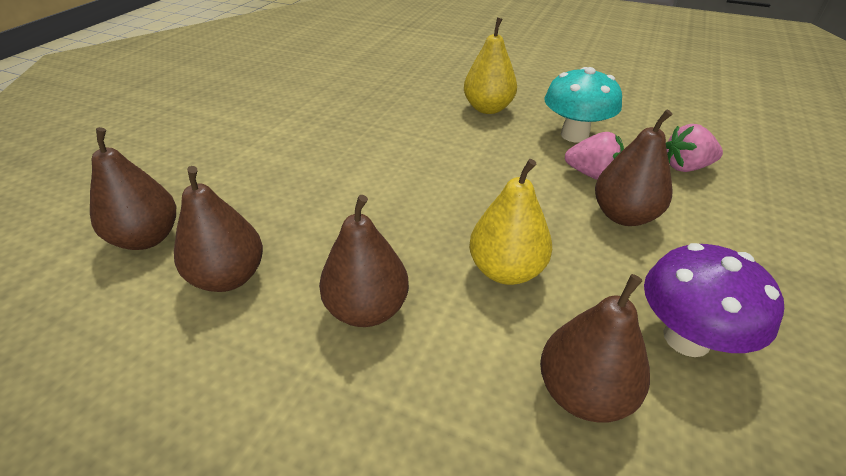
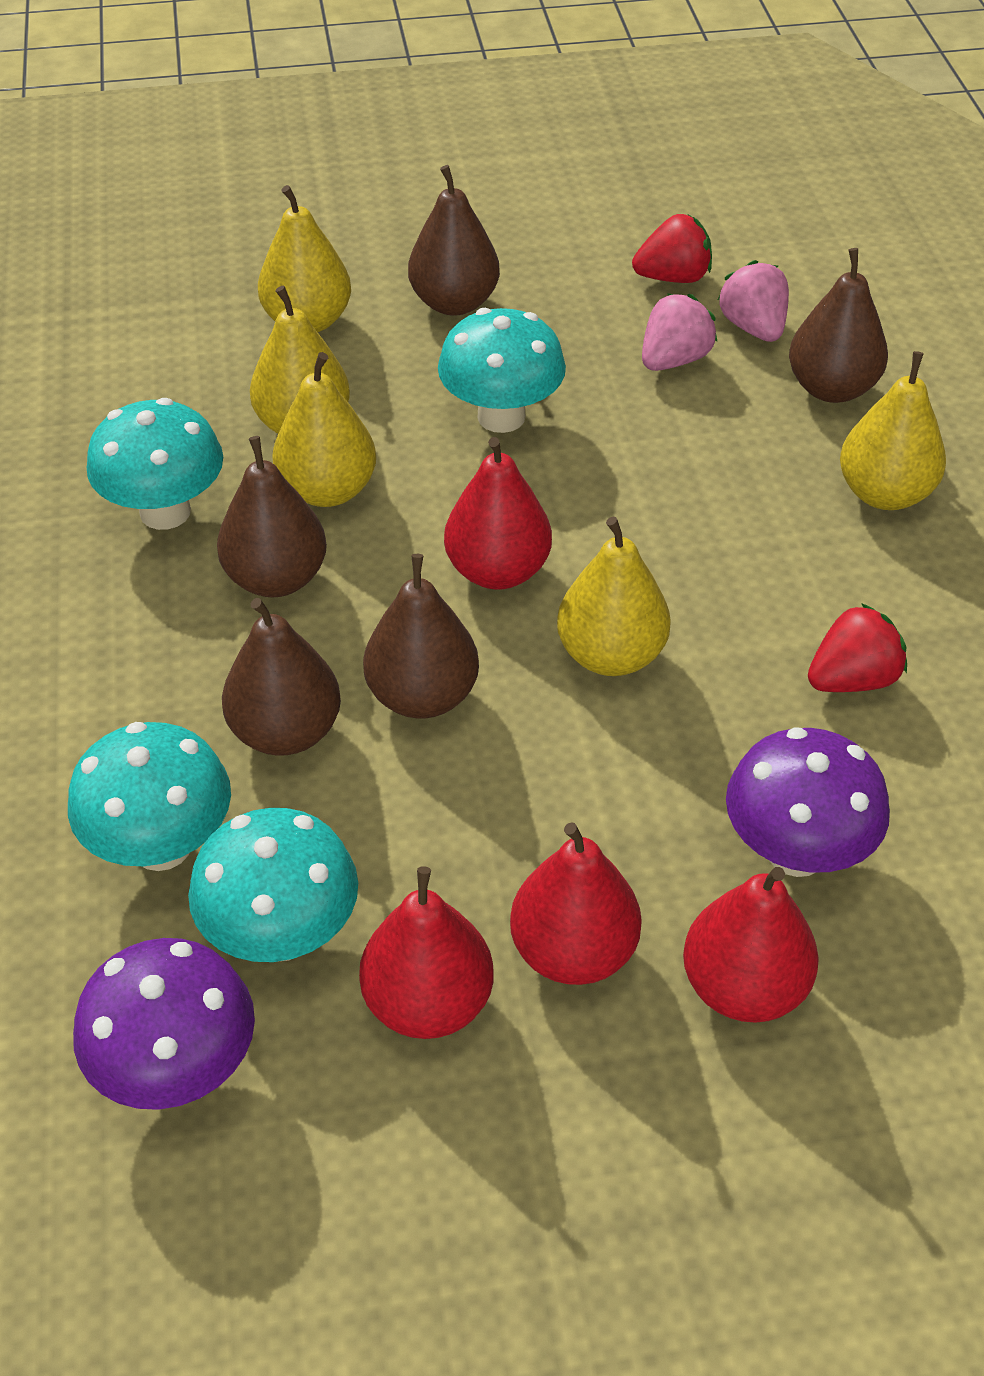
purple mushroom: [644,243,784,357] = 1 -> [73,938,255,1110] [726,727,890,877] = 2
red pear: none = 0 -> [359,866,493,1039] [444,437,552,590] [510,822,642,985] [683,867,819,1023] = 4
red strawberry: none = 0 -> [632,214,712,283] [808,603,907,692] = 2
turquoise mushroom: [544,67,622,143] = 1 -> [68,722,231,871] [87,398,223,530] [188,808,358,962] [438,308,566,433] = 4
yellow pear: [464,18,517,114] [469,159,552,285] = 2 -> [250,286,350,434] [258,185,351,332] [272,352,376,507] [557,517,671,676] [840,351,946,510] = 5

